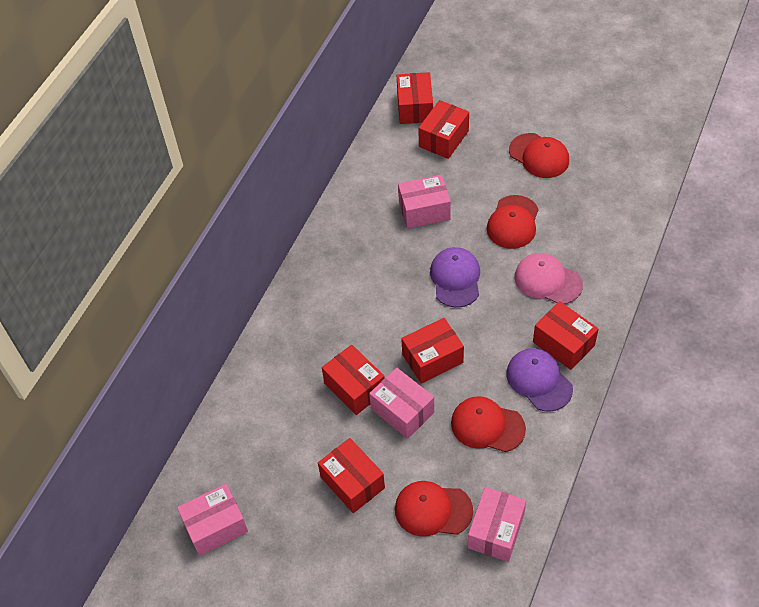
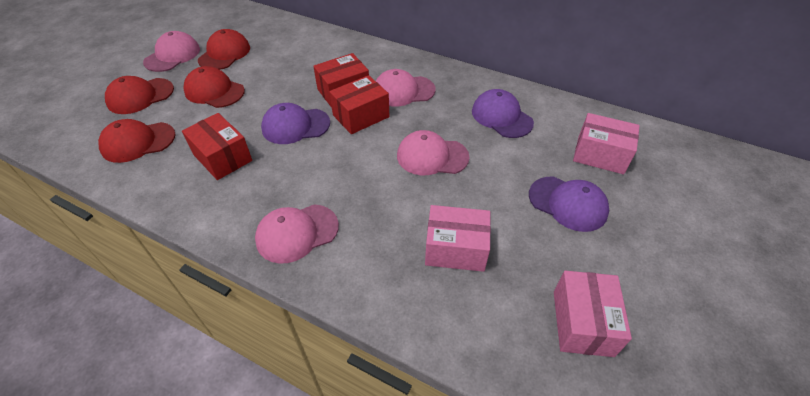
pink box: [177,484,248,556] [369,368,434,439] [398,175,451,229] [468,487,526,562] = 4 -> [425,205,491,272] [554,271,632,357] [573,113,640,174] = 3
pink cap: [515,253,583,304] = 1 -> [143,31,200,72] [255,204,339,264] [376,69,436,106] [397,130,470,175] = 4
purple cap: [430,247,480,308] [506,348,573,411] = 2 -> [261,103,330,144] [472,89,534,138] [529,177,609,232] = 3
red box: [318,438,385,513] [322,345,385,415] [397,72,433,124] [401,318,464,384] [418,100,469,159] [533,301,599,370] = 6 -> [182,113,252,180] [313,53,369,108] [329,75,389,134] = 3

